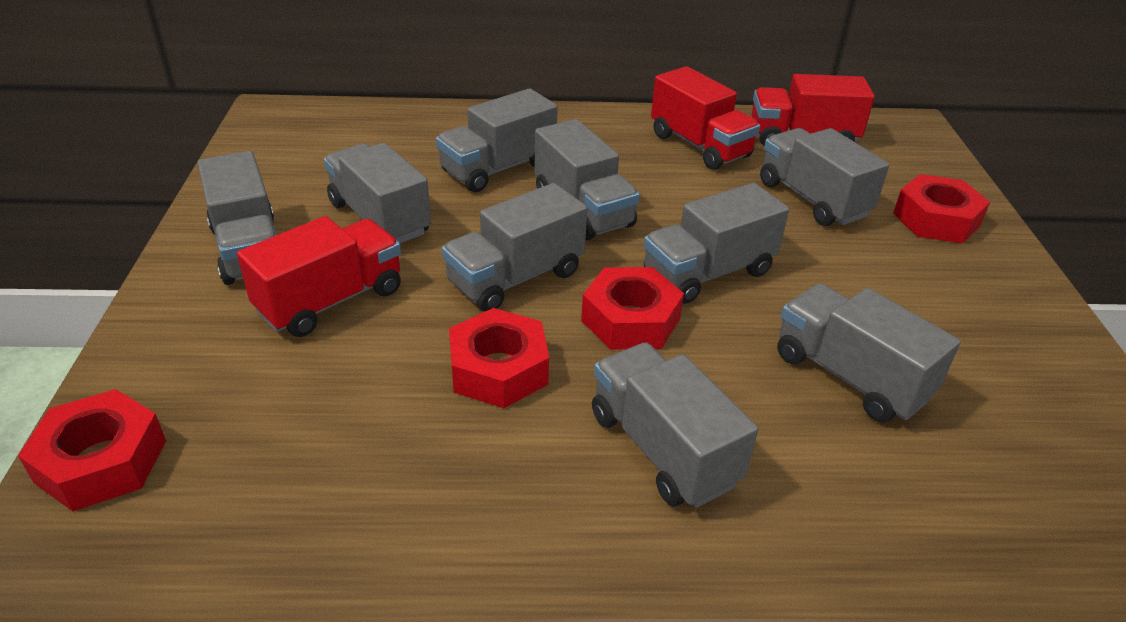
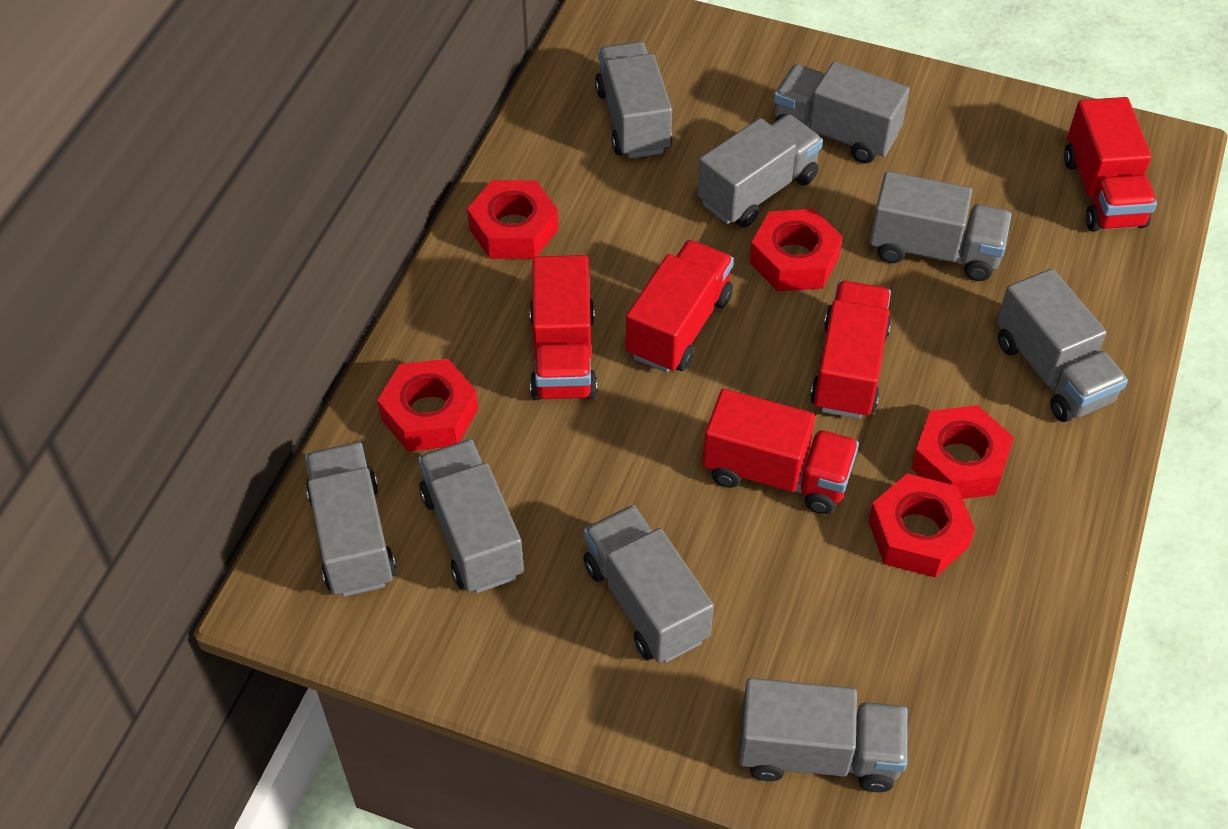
red nut: [18,389,166,512] [449,308,549,408] [581,267,684,350] [893,174,990,243] = 4 -> [377,359,478,451] [467,180,558,259] [749,209,843,291] [868,474,975,577] [911,405,1014,499] = 5
red truck: [237,216,401,337] [651,66,760,170] [752,74,875,146] = 3 -> [530,255,597,400] [626,240,734,373] [703,389,859,514] [810,281,891,419] [1064,97,1157,232] = 5

